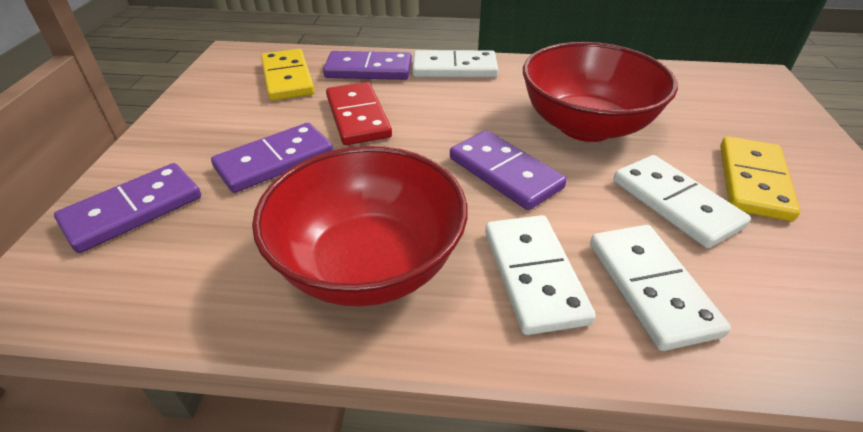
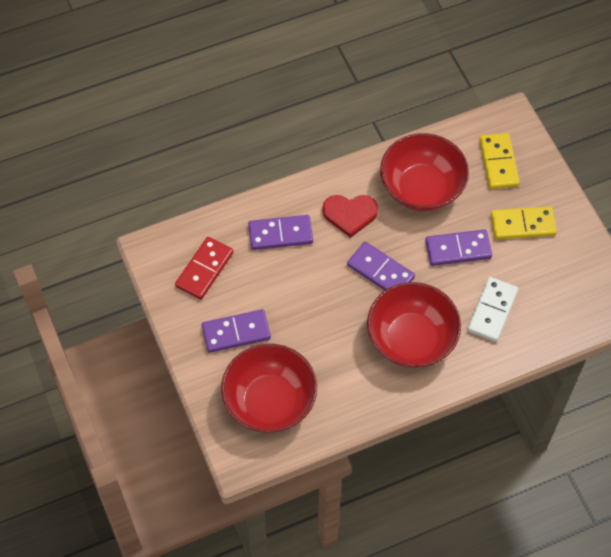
red bowl: [252,146,468,307] [523,42,678,142] = 2 -> [221,344,317,433] [367,282,461,368] [380,133,469,212] = 3
red heart: none = 0 -> [322,195,378,238] = 1
white domino: [413,50,498,78] [485,215,596,335] [590,225,731,351] [613,155,751,248] = 4 -> [467,277,518,342] = 1

